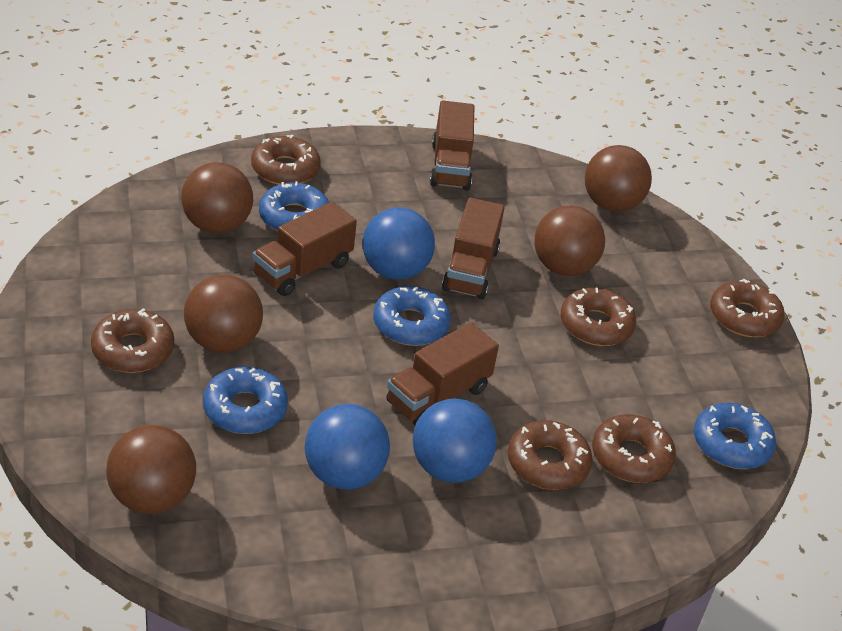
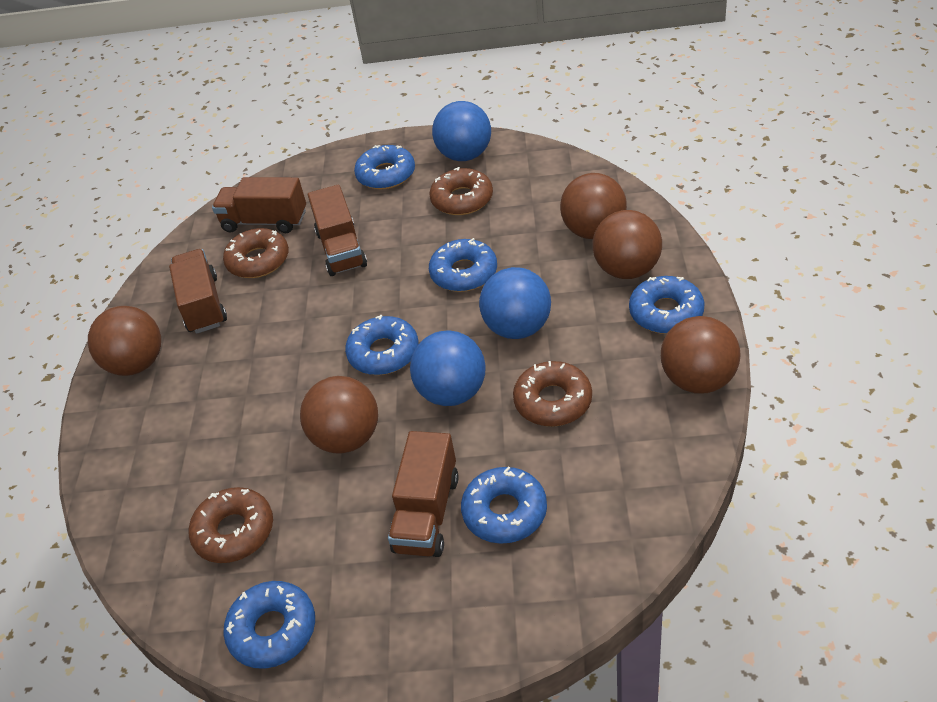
blue donut: [203,367,288,434] [259,181,329,231] [373,286,451,346] [694,403,776,469] = 4 -> [223,581,315,669] [345,315,418,375] [354,145,415,190] [429,238,497,292] [461,467,547,544] [629,276,705,334] = 6
brown donut: [91,308,174,373] [251,135,321,185] [508,420,593,490] [561,288,636,346] [592,414,676,483] [710,279,785,337] = 6 -> [189,487,273,563] [223,228,289,278] [429,167,493,215] [513,361,592,427] = 4

